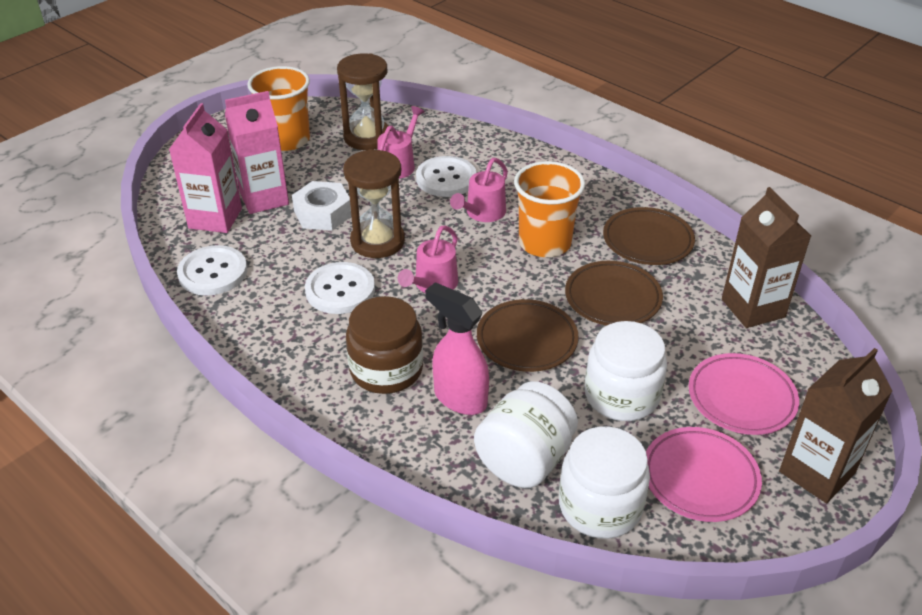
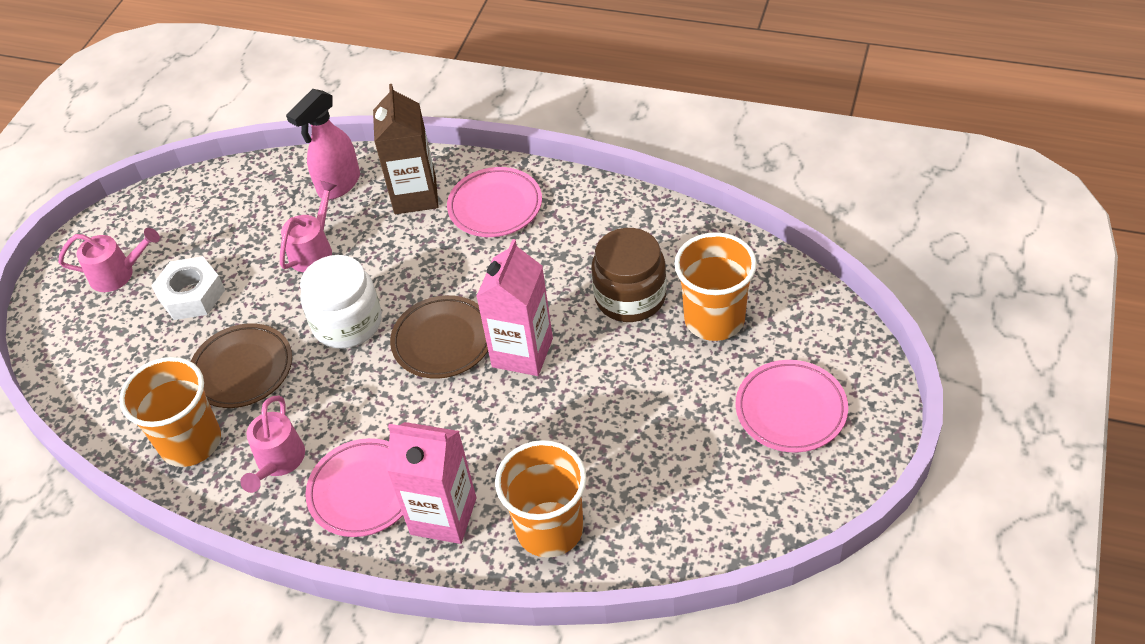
brown carton: [722,187,811,328] [779,348,892,503] = 2 -> [373,84,439,214] = 1
brown hourglass: [337,53,391,150] [343,149,405,258] = 2 -> none = 0
brown plate: [477,299,579,372] [565,261,663,326] [603,207,695,265] = 3 -> [191,323,292,408] [390,295,488,379] = 2
orange cup: [247,66,310,151] [514,161,585,257] = 2 -> [119,357,221,467] [495,440,587,558] [674,232,757,341] = 3
pink plate: [646,427,762,522] [689,353,799,435] = 2 -> [306,438,403,537] [447,167,542,237] [736,360,848,453] = 3
white button: [177,245,247,296] [305,262,375,314] [416,156,477,197] = 3 -> none = 0
white jar: [474,381,578,488] [559,426,650,539] [584,321,667,421] = 3 -> [300,255,382,349] = 1

